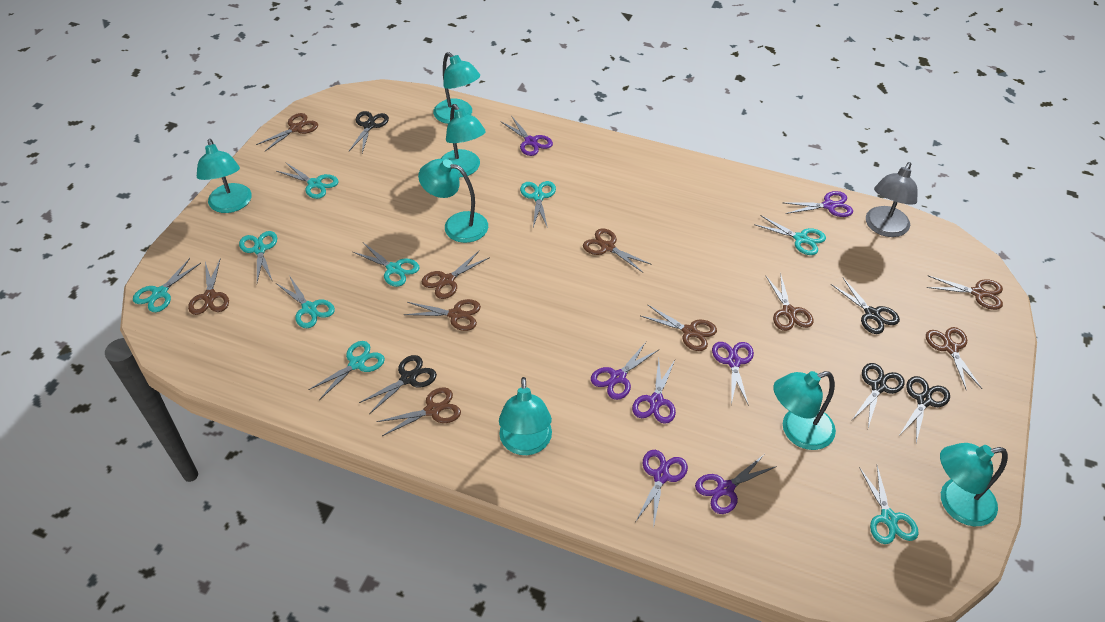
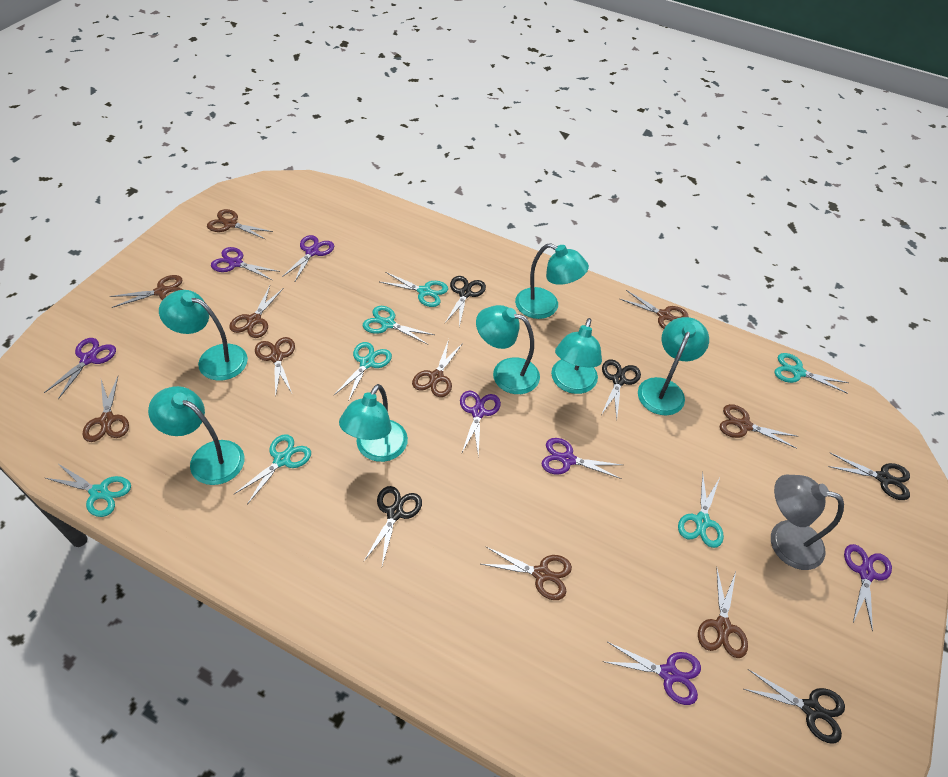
turquoise scissors: [133,258,201,312] [239,231,277,282] [276,275,335,328] [277,162,339,199] [308,341,385,400] [353,243,420,287] [520,181,556,228] [754,215,826,255] [859,466,918,544] = 9 -> [45,463,131,517] [234,434,311,505] [334,342,392,402] [363,306,434,345] [380,272,448,307] [678,472,724,548] [774,353,849,394] = 7

